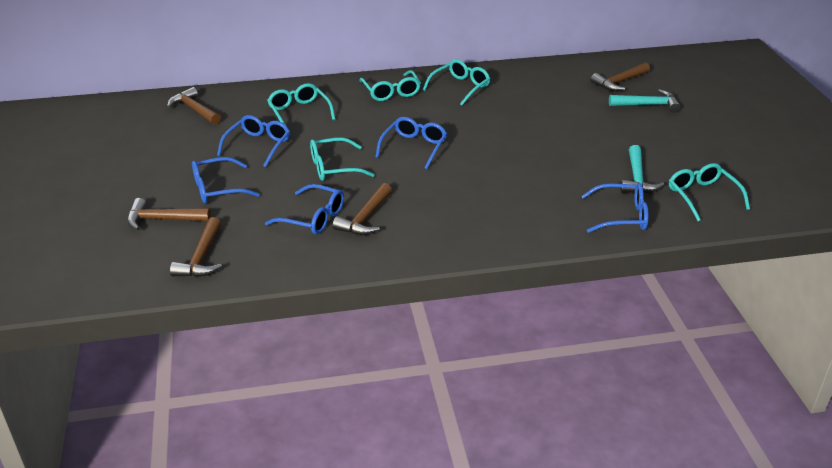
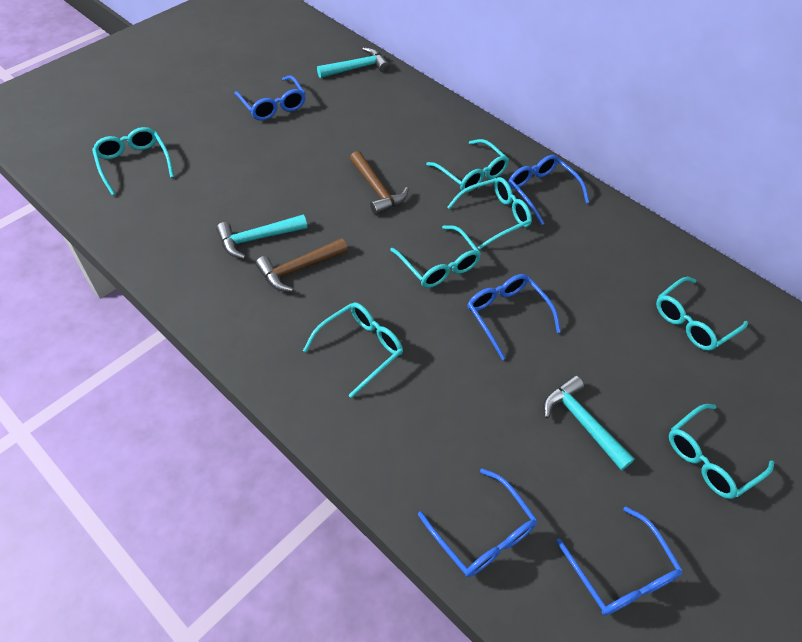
brown hammer: [127,198,211,230] [167,87,221,125] [170,217,222,277] [332,183,392,235] [591,62,650,91] = 5 -> [256,238,348,292] [350,151,409,215] = 2
turquoise glasses: [267,83,335,125] [310,137,375,181] [359,70,421,101] [423,59,490,106] [669,163,750,221] = 5 -> [92,127,174,195] [303,302,403,398] [390,225,481,288] [426,139,509,193] [447,177,532,250] [656,277,748,351] [669,404,774,499] = 7
turquoise hammer: [609,89,681,113] [620,145,664,193] = 2 -> [216,215,307,259] [317,47,390,78] [543,375,635,471] = 3

